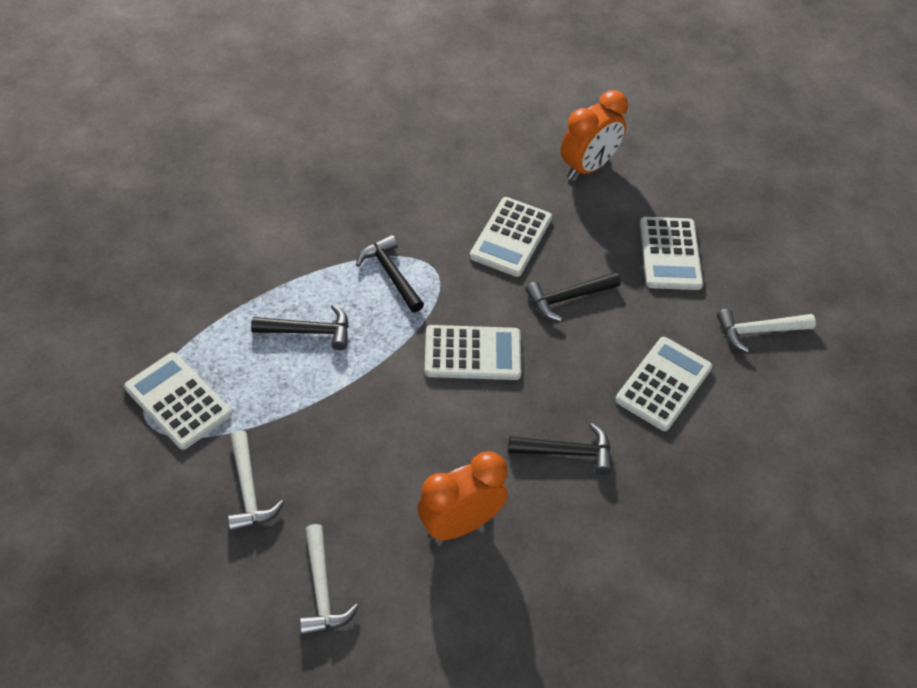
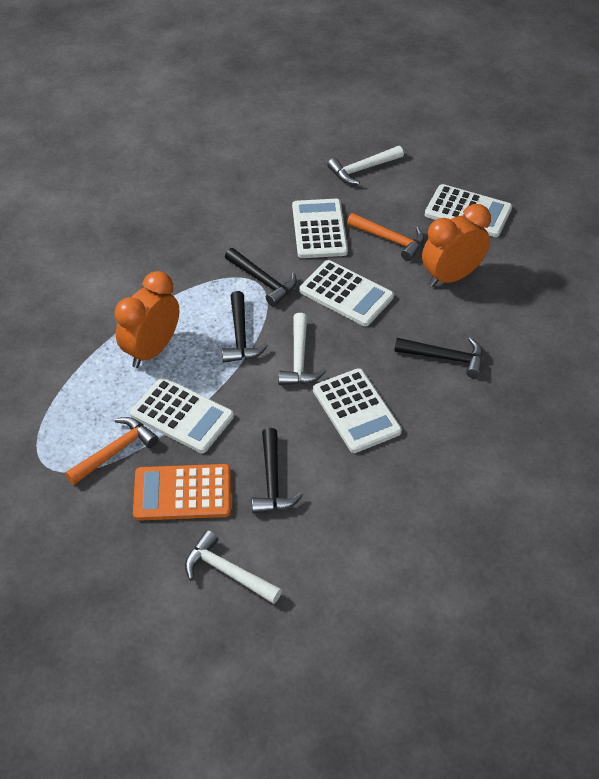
orange calculator: none = 0 -> [133,464,231,521] = 1
orange hammer: none = 0 -> [65,417,159,485] [347,213,425,261] = 2

